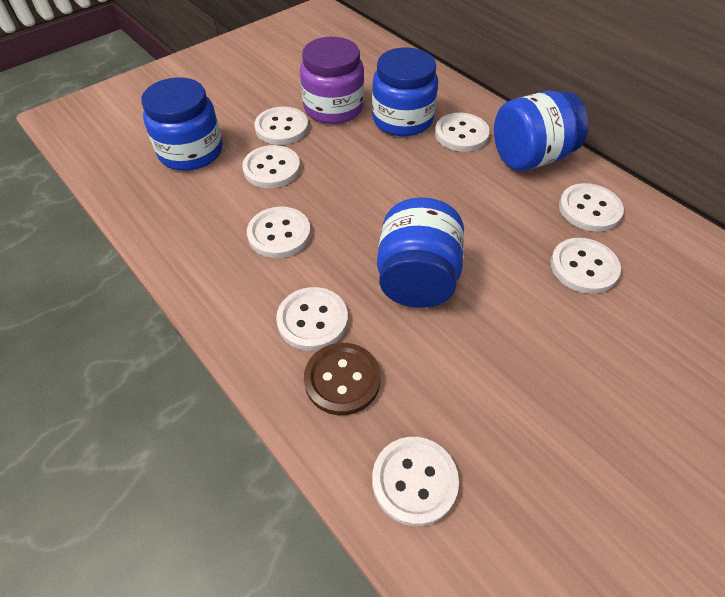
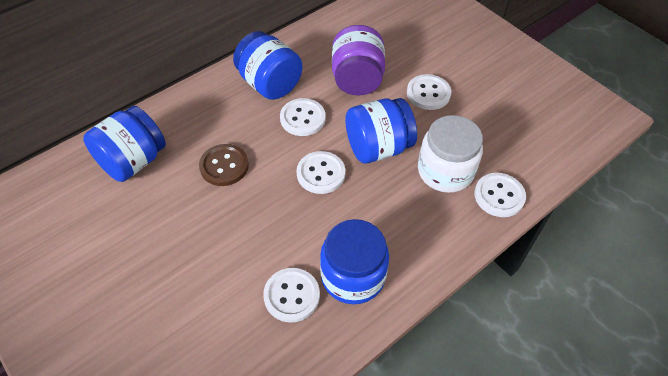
white button: [242,145,300,188] [247,207,311,258] [254,106,308,145] [276,287,348,351] [372,437,459,526] [435,113,490,152] [550,238,621,294] [559,183,624,232] = 8 -> [263,268,320,323] [280,98,326,136] [296,151,345,194] [407,74,451,110] [474,173,526,217] = 5
white jar: none = 0 -> [418,115,483,193] = 1

